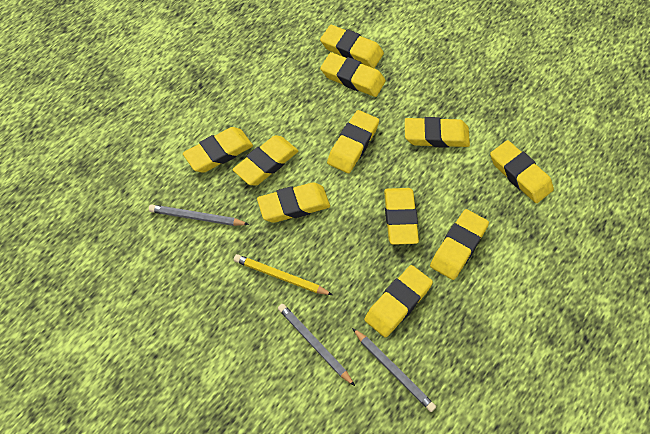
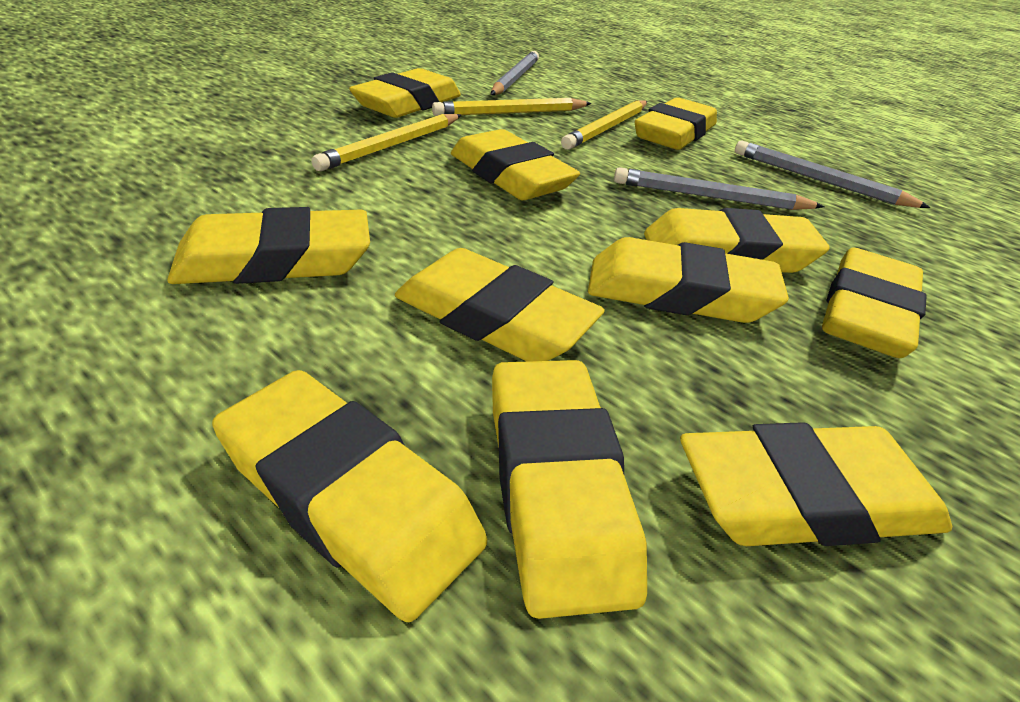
yellow pencil: [234,254,333,295] = 1 -> [311,114,461,171] [432,98,592,116] [561,100,647,150] = 3

